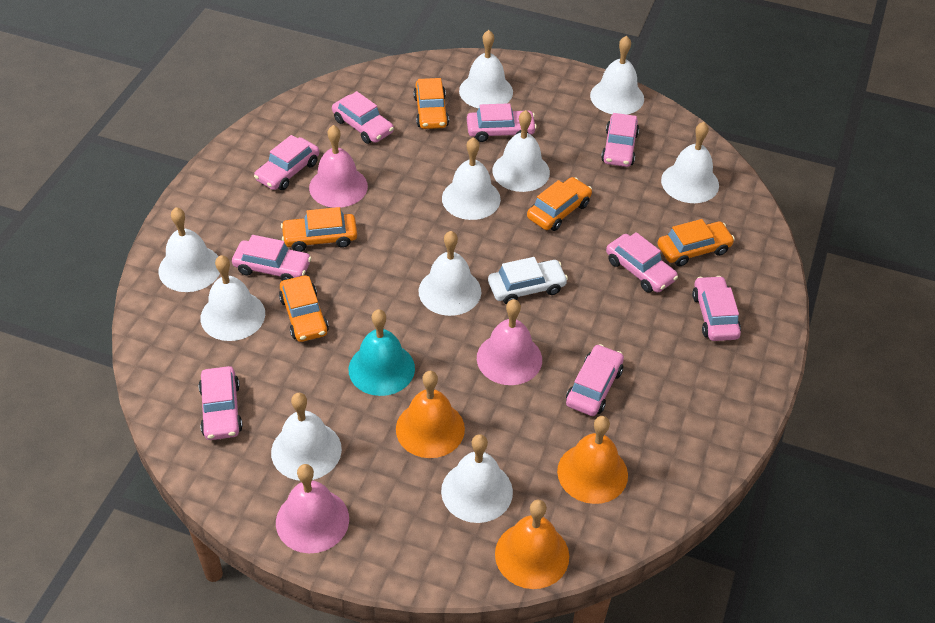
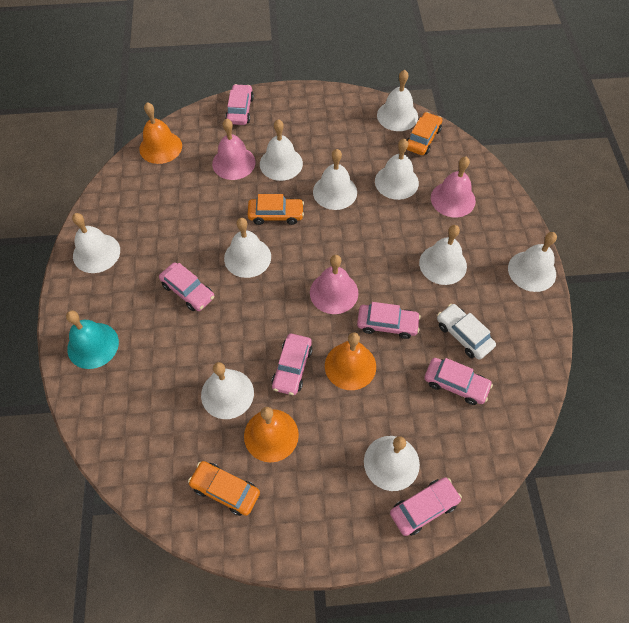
orange car: [279,275,329,342] [281,207,357,252] [413,78,449,129] [527,177,592,231] [658,219,735,267] = 5 -> [188,461,260,516] [248,194,304,225] [407,112,442,155] = 3
pink car: [199,366,243,440] [232,235,311,281] [254,135,319,190] [332,91,394,144] [467,103,537,142] [566,344,624,416] [601,113,639,167] [606,232,678,293] [692,276,741,341] = 9 -> [159,263,214,311] [225,84,254,125] [272,334,312,395] [357,302,421,339] [390,477,462,536] [424,358,493,405] = 6

